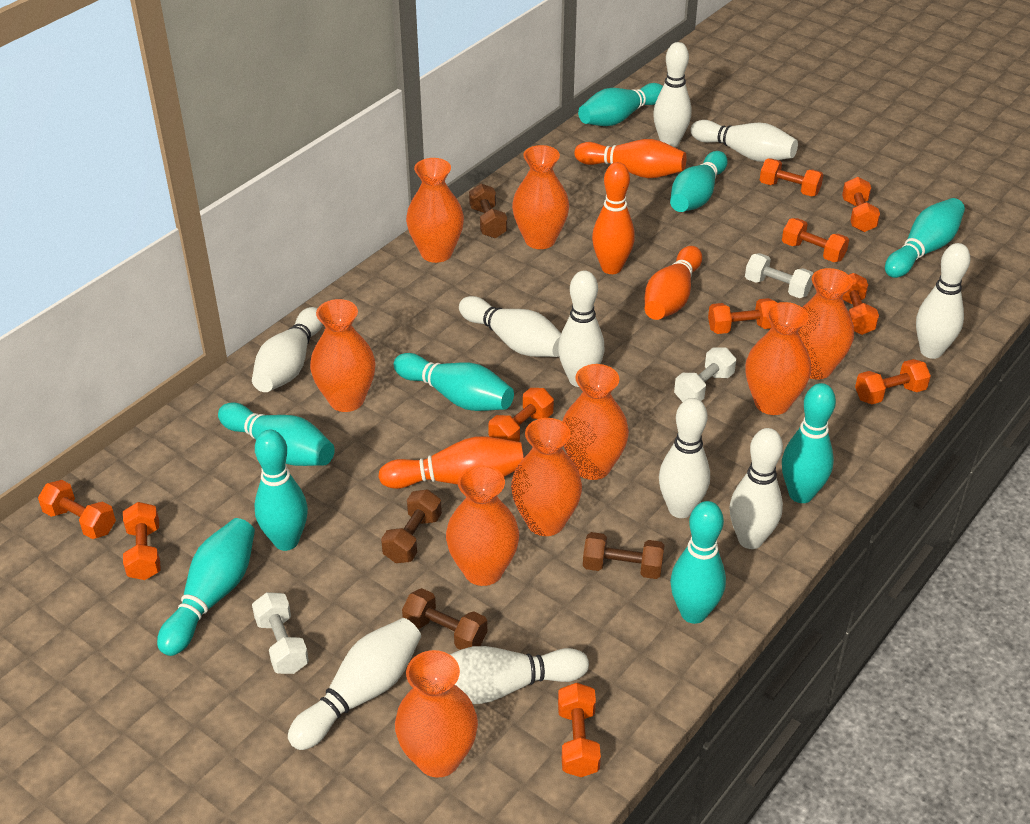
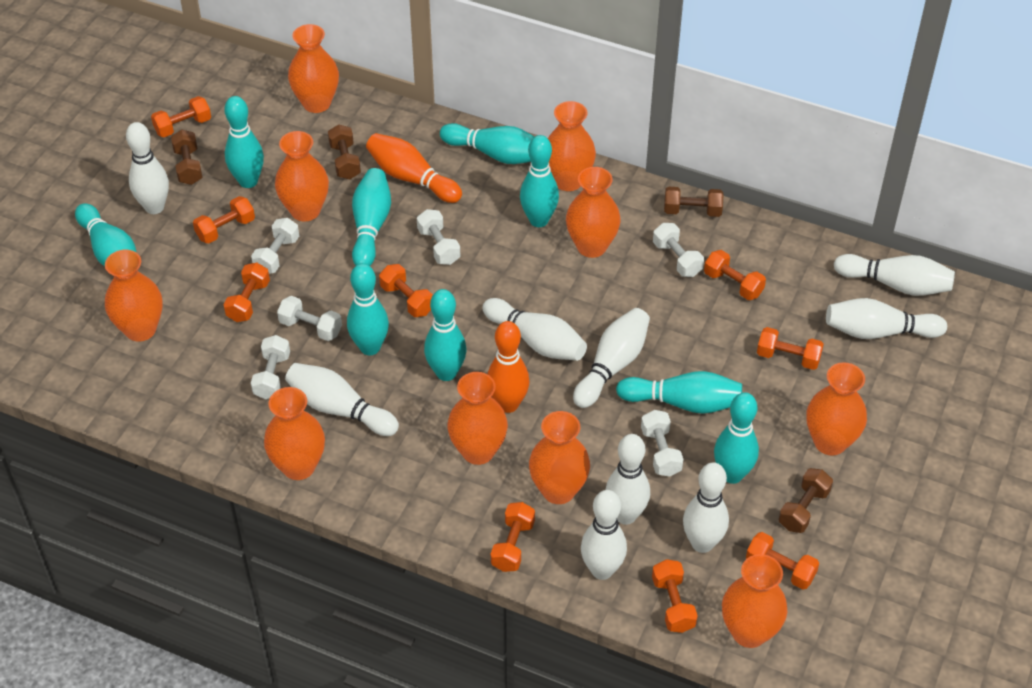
orange bowling pin: [378,436,524,489] [574,139,687,178] [592,162,635,274] [645,246,702,320] = 4 -> [366,133,462,203] [488,321,529,413] = 2
orange dumbbell: [38,480,116,539] [123,502,161,580] [488,388,554,442] [558,683,601,777] [708,298,777,334] [760,158,824,197] [782,218,849,262] [842,177,880,232] [842,273,879,335] [855,359,931,405] = 10 -> [151,96,211,137] [193,196,255,243] [224,263,270,322] [379,264,433,317] [491,502,535,572] [652,559,698,633] [704,250,766,300] [746,532,819,590] [757,327,824,370] = 9
orange vase: [310,299,375,412] [395,650,478,778] [406,158,464,263] [446,465,519,586] [511,418,582,536] [512,145,569,249] [562,364,629,480] [745,302,811,415] [798,268,854,379] = 9 -> [105,250,163,342] [264,387,325,480] [275,131,329,222] [288,24,339,113] [447,372,508,465] [529,411,590,504] [548,101,596,191] [566,167,621,258] [722,554,787,648] [806,362,867,456] = 10
white bowling pin: [252,307,323,392] [288,618,421,750] [450,646,589,704] [459,296,561,357] [558,270,605,387] [653,42,691,147] [659,398,710,518] [691,120,798,162] [730,428,783,549] [916,243,971,359] = 10 -> [126,122,169,214] [285,363,399,436] [482,298,587,361] [573,308,650,408] [581,490,627,580] [606,434,650,525] [683,462,729,553] [826,298,947,339] [834,254,955,296] = 9
white dumbbell: [252,592,309,674] [674,348,736,402] [745,253,814,298] = 3 -> [251,218,299,274] [251,335,290,399] [277,296,342,341] [417,209,460,265] [641,410,683,477] [653,223,704,277] = 6

